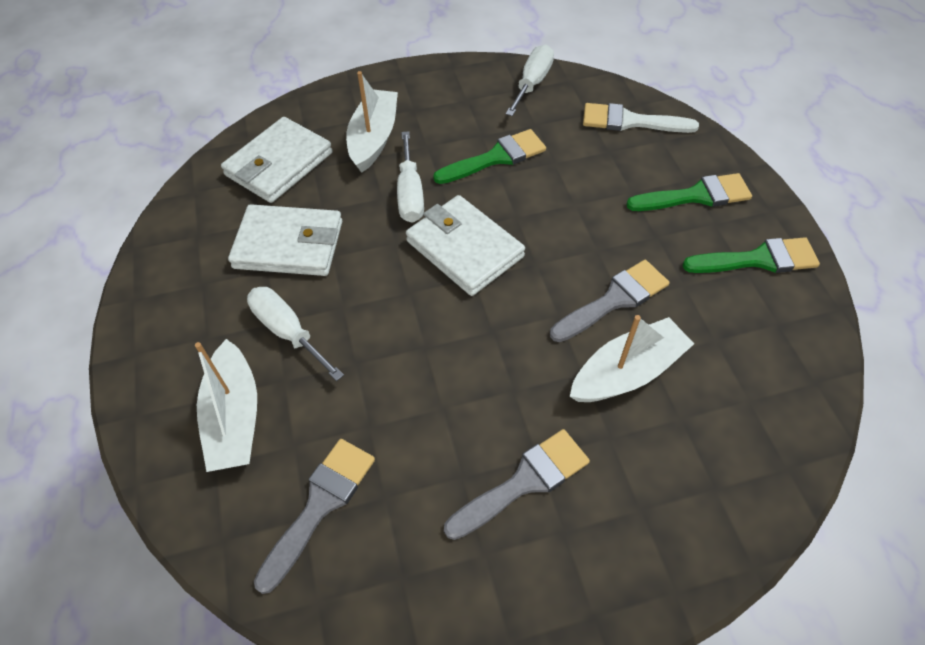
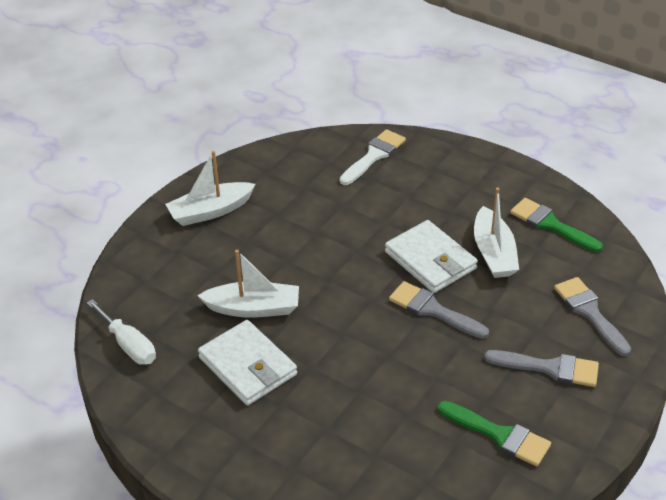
green brush: [433,129,546,184] [626,173,752,211] [682,237,820,273] = 3 -> [438,401,551,466] [510,198,603,252] = 2
white screwdriver: [247,287,344,381] [397,131,424,223] [505,45,554,116] = 3 -> [87,299,156,365] = 1
white wallet: [221,117,333,203] [228,204,342,276] [406,195,525,296] = 3 -> [198,320,297,405] [385,220,478,293] = 2

